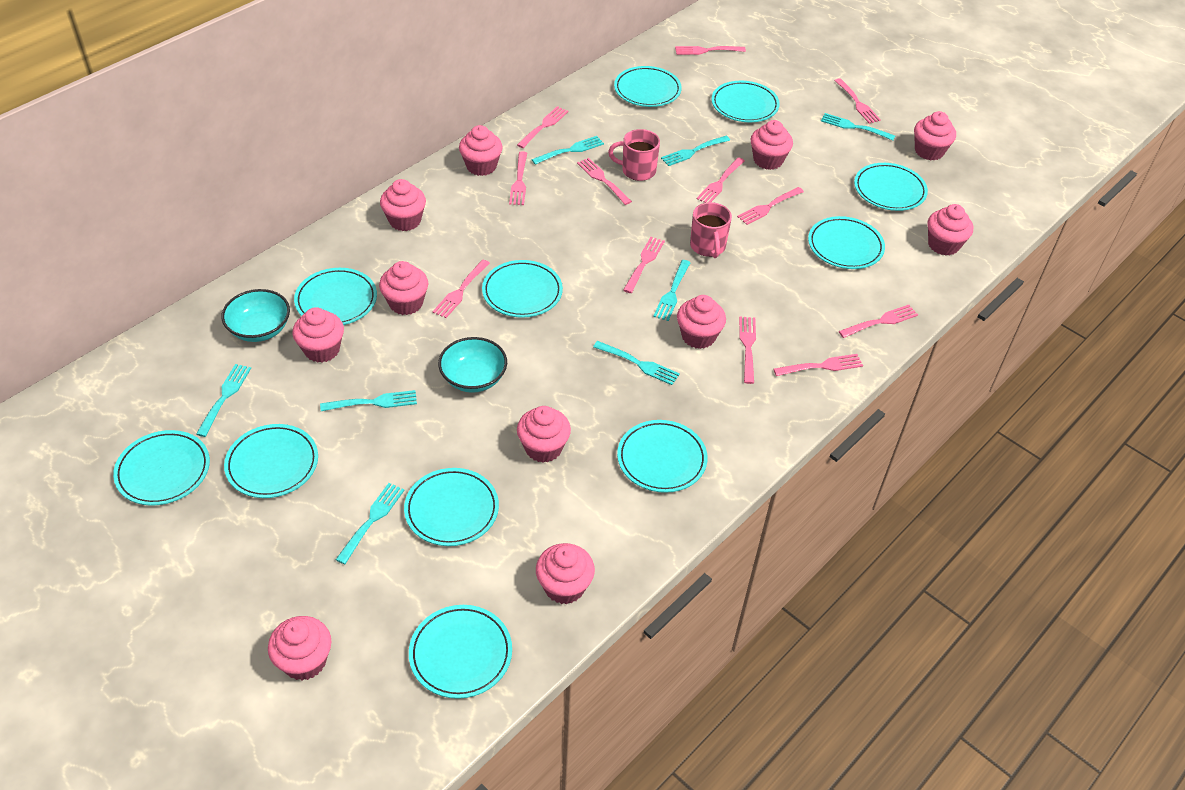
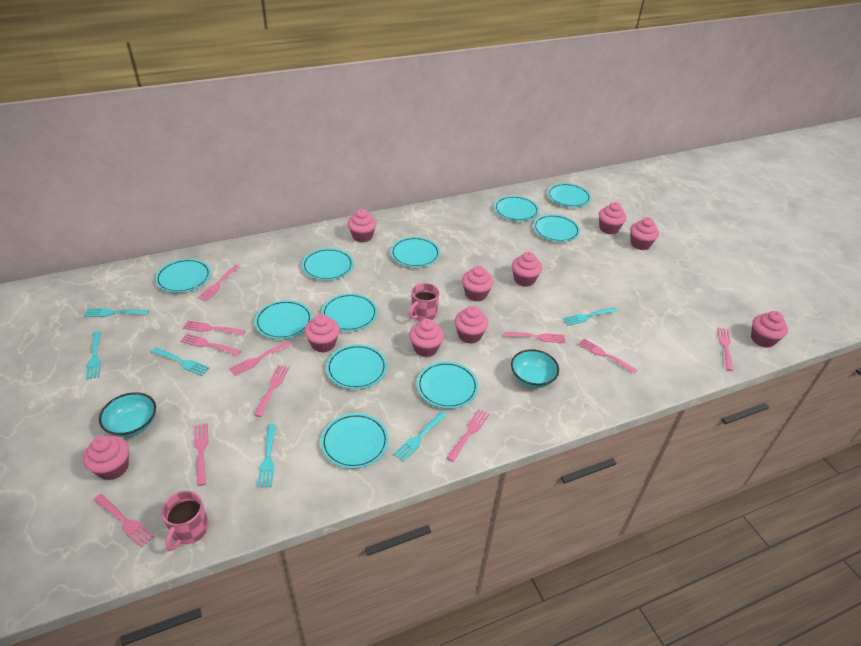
pink cupcake: [268,616,332,680] [292,307,344,363] [379,261,428,315] [380,179,426,231] [459,125,502,176] [517,406,571,462] [536,543,595,604] [677,295,726,349] [750,120,793,170] [914,111,956,160] [928,204,973,256] = 11 -> [83,436,129,480] [304,314,340,353] [348,209,377,242] [409,319,444,357] [454,306,488,344] [462,266,494,301] [512,252,542,287] [599,202,627,234] [630,217,659,250] [751,311,788,348] = 10
pink fork: [432,260,490,318] [509,151,527,205] [517,106,568,148] [577,158,632,205] [623,237,665,293] [675,46,746,55] [697,157,745,203] [737,187,804,225] [739,316,756,384] [773,354,863,376] [834,78,881,124] [839,305,918,338] = 12 -> [94,494,155,548] [180,333,241,356] [183,321,245,335] [194,423,208,486] [198,265,240,302] [229,341,291,376] [254,365,289,417] [447,409,490,462] [504,332,566,343] [578,339,637,374] [717,327,733,371] = 11
turquoise fork: [196,364,251,437] [320,390,417,411] [336,483,405,564] [531,136,604,165] [593,341,680,385] [653,260,691,321] [661,136,730,166] [821,113,895,141] = 8 -> [84,308,149,317] [86,331,101,380] [151,347,210,376] [257,424,276,488] [393,411,447,462] [563,307,618,326] = 6

